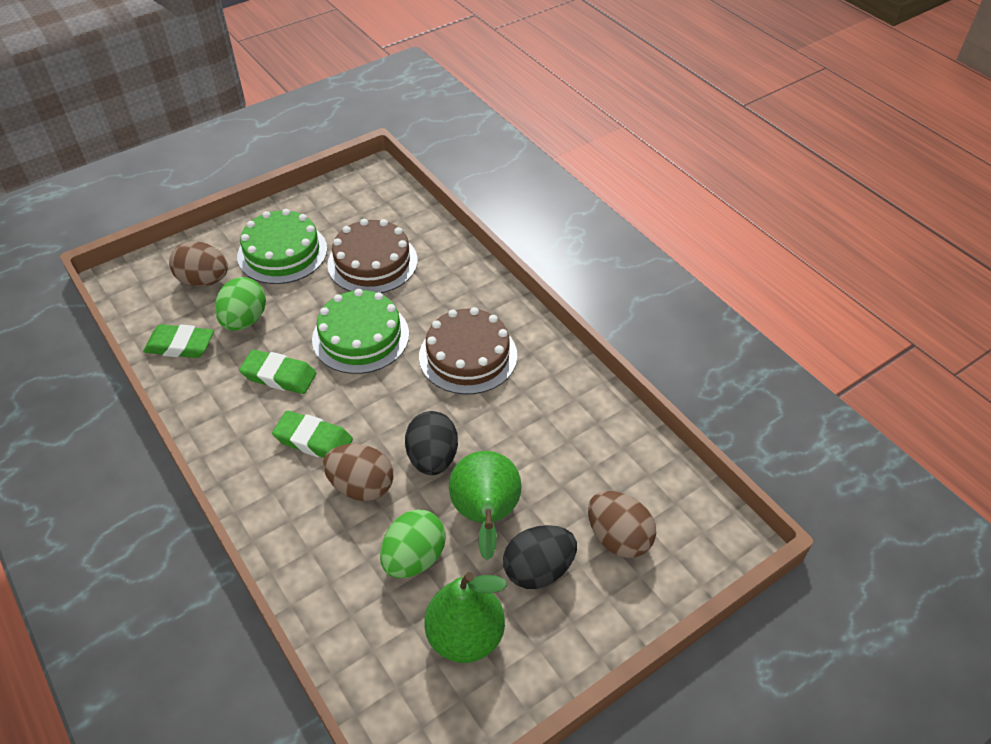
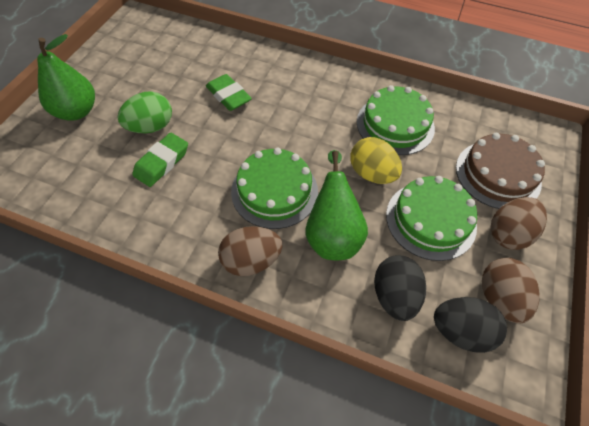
brown cake: [327,219,418,293] [419,307,517,395] = 2 -> [456,133,545,209] = 1
green cake: [237,209,327,284] [312,289,409,374] = 2 -> [231,148,318,229] [357,85,435,155] [386,176,477,261] = 3
green egg: [215,277,266,331] [380,509,446,578] = 2 -> [117,91,172,133] = 1
green eraser: [143,324,214,358] [239,350,316,394] [272,411,353,458] = 3 -> [132,133,188,187] [206,74,252,111] = 2
yellow egg: none = 0 -> [350,137,402,184] = 1

